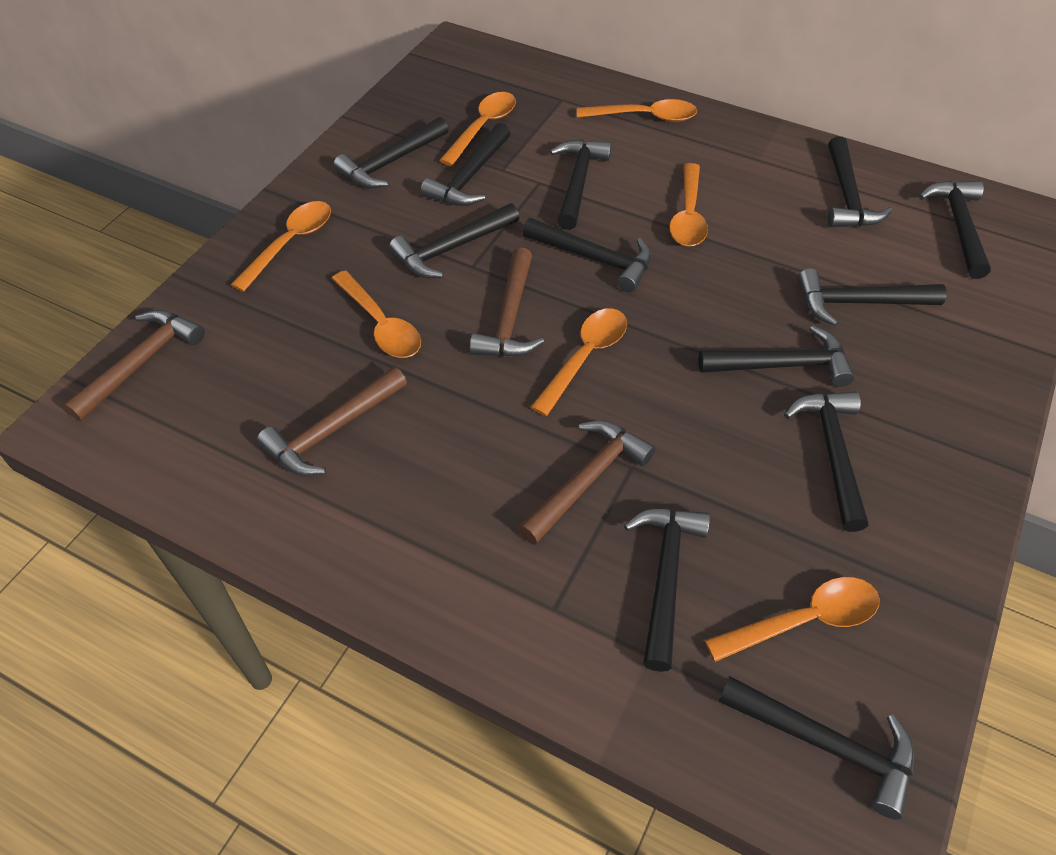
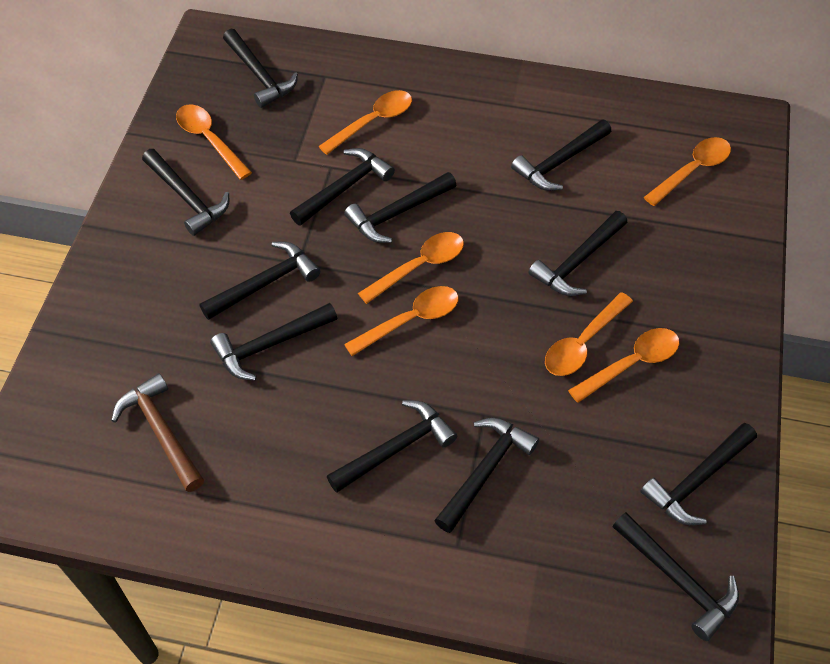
brown hammer: [63,310,205,421] [257,367,407,476] [470,247,544,357] [518,420,656,545] = 4 -> [111,373,204,492] = 1

